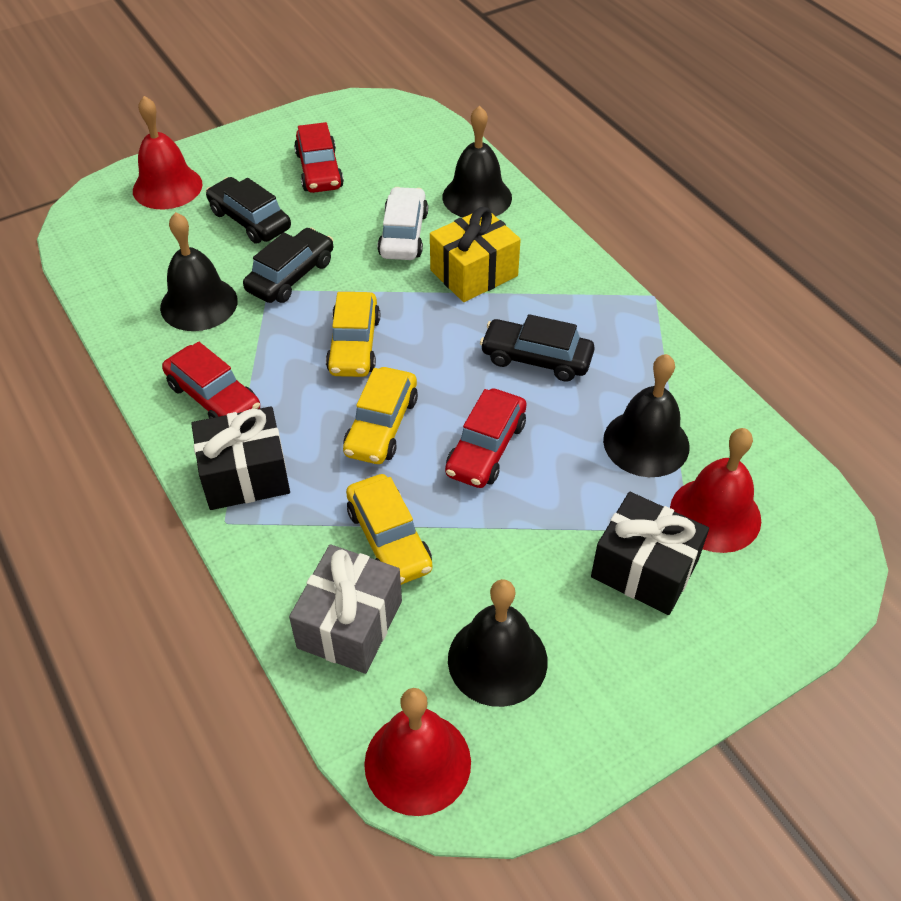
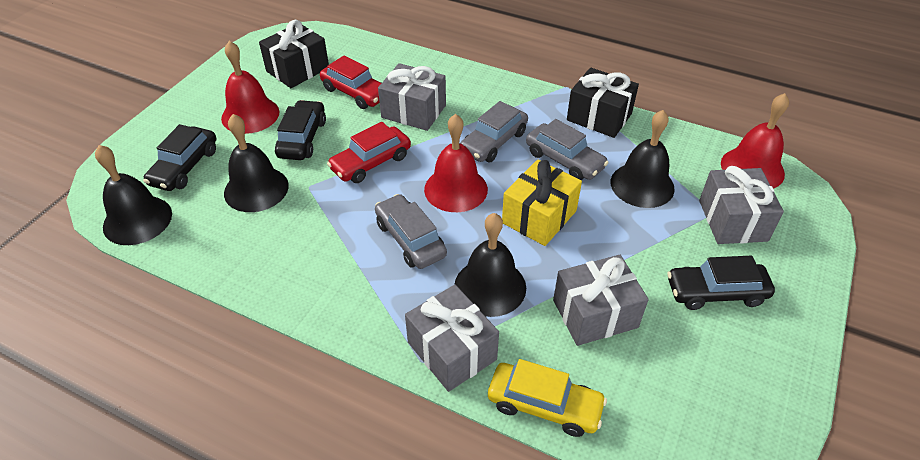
grey car: none = 0 -> [375,194,447,269] [460,101,528,162] [526,119,609,180] = 3
grey gift: [289,544,402,674] = 1 -> [378,63,446,131] [405,285,499,392] [553,255,649,346] [699,166,784,244] = 4
red car: [162,342,260,418] [294,122,344,193] [445,388,527,488] = 3 -> [320,56,381,109] [327,122,411,183] = 2
white car: [377,187,428,260] = 1 -> none = 0
yellow car: [326,292,380,377] [343,367,418,464] [346,474,432,585] = 3 -> [488,359,607,437] = 1

